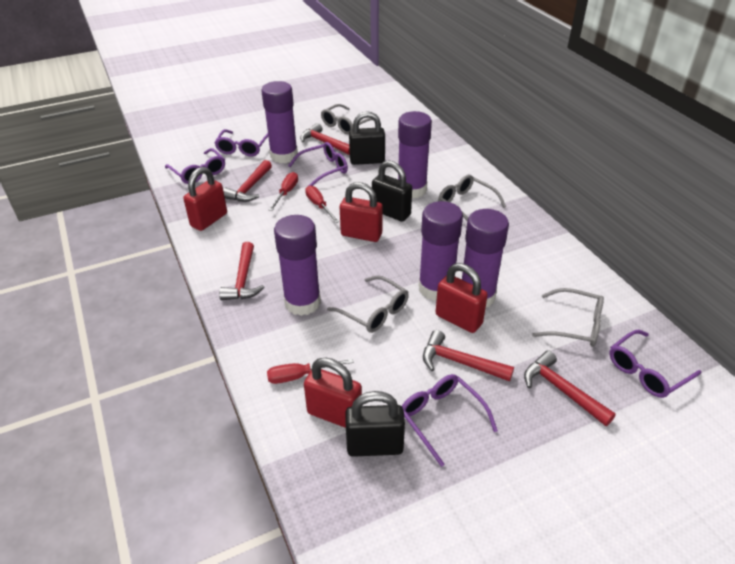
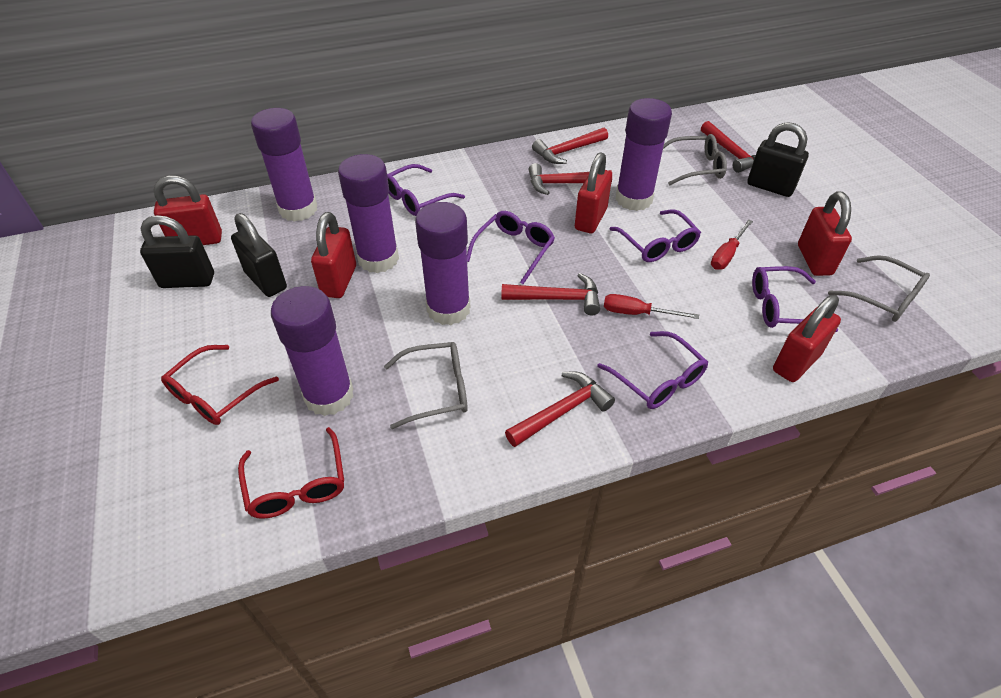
grey glasses: [321,104,373,134] [327,275,409,333] [438,175,506,221] [532,288,604,347] = 4 -> [384,342,468,429] [663,134,727,185] [828,255,930,322] = 3
red glasses: none = 0 -> [161,345,279,425] [238,427,344,519] = 2
red padlock: [183,167,227,231] [304,357,362,428] [340,182,383,242] [436,263,488,333] = 4 -> [153,176,222,245] [311,212,356,298] [575,152,612,233] [773,295,841,382] [798,192,852,276] = 5
red screwdriver: [267,359,353,384] [269,172,298,211] [305,186,339,223] = 3 -> [604,294,699,319] [711,219,753,270] = 2

